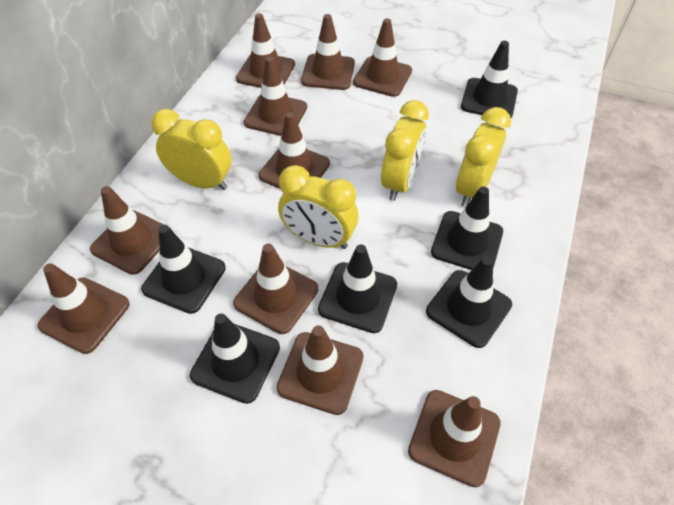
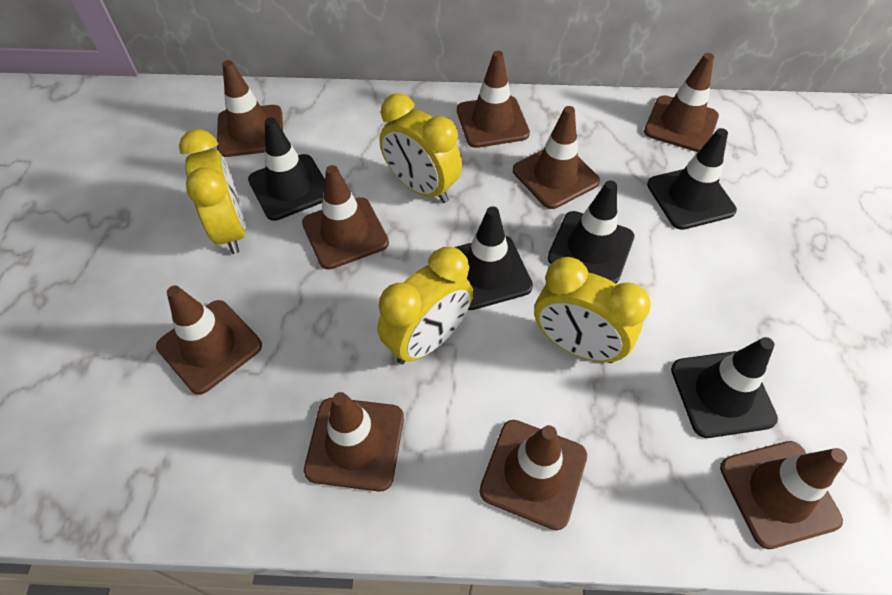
black traffic cone: [141,225,226,314] [190,313,280,404] [318,244,397,333] [426,256,512,348] [431,186,503,270] [461,41,518,119] = 6 -> [248,118,325,221] [455,206,533,310] [547,181,634,283] [647,128,737,230] [671,337,778,438] = 5
brown traffic cone: [37,263,130,354] [90,186,171,275] [233,244,318,334] [236,13,295,88] [244,57,307,136] [259,112,330,189] [276,325,363,415] [301,14,355,90] [353,18,412,97] [408,390,501,487] = 10 -> [156,286,262,395] [217,60,283,157] [302,165,389,270] [304,392,404,491] [457,51,530,148] [480,420,587,530] [513,106,600,209] [644,53,719,152] [720,441,847,549] = 9

